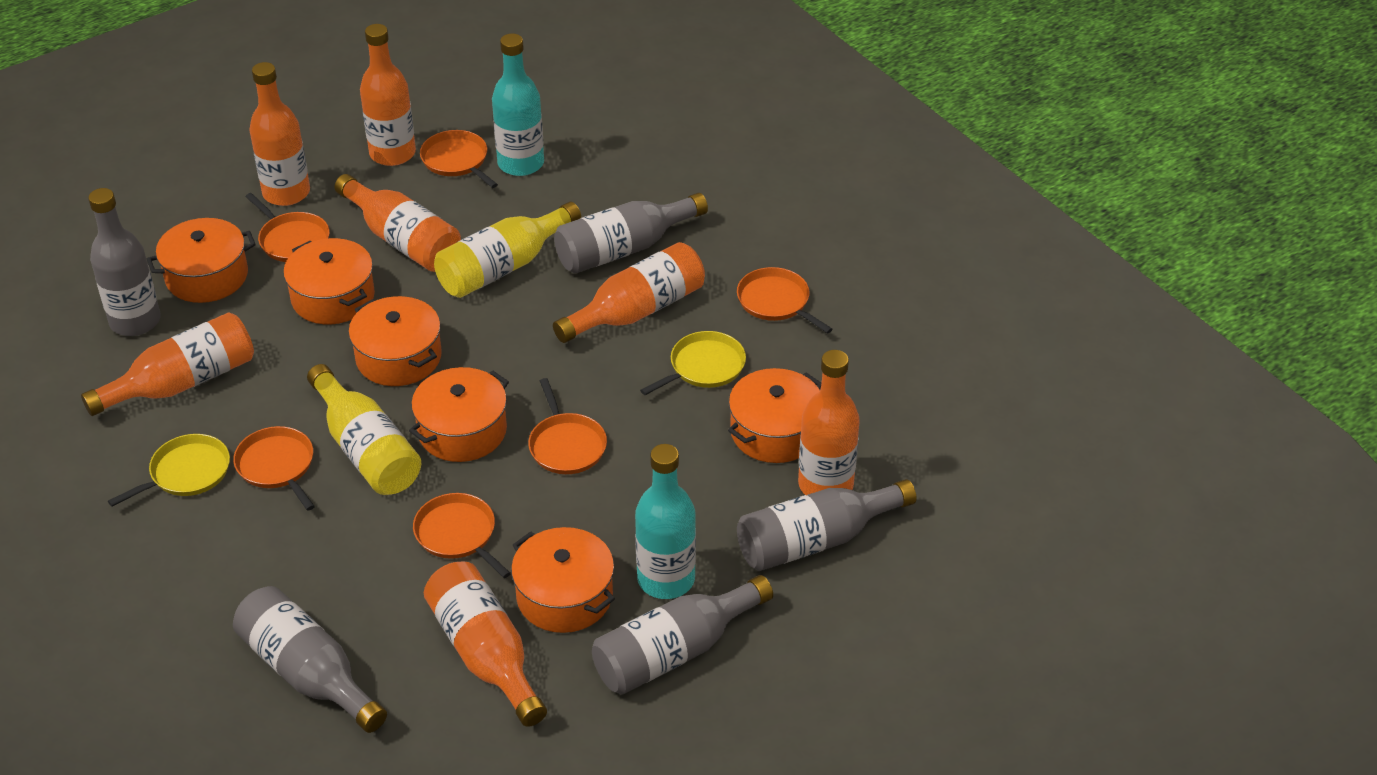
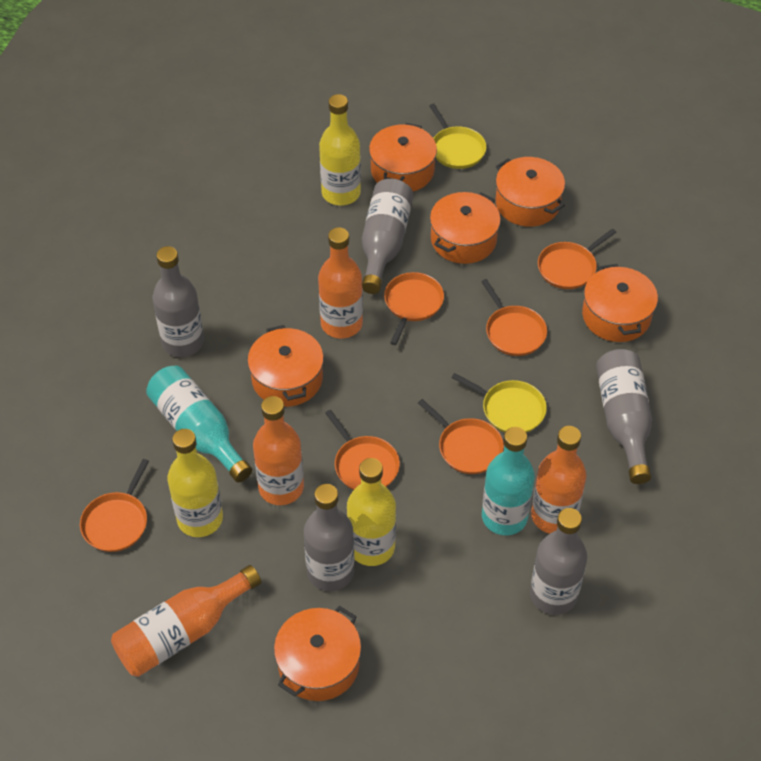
orange bottle: [81,313,254,416] [249,62,310,206] [334,174,461,272] [360,24,416,166] [424,561,547,727] [553,242,705,343] [798,350,860,495] = 7 -> [111,565,261,677] [253,396,304,505] [318,227,363,339] [531,426,586,534] = 4
yellow bottle: [307,364,421,495] [434,202,581,298] = 2 -> [167,429,223,537] [319,94,361,205] [347,458,396,566] = 3

